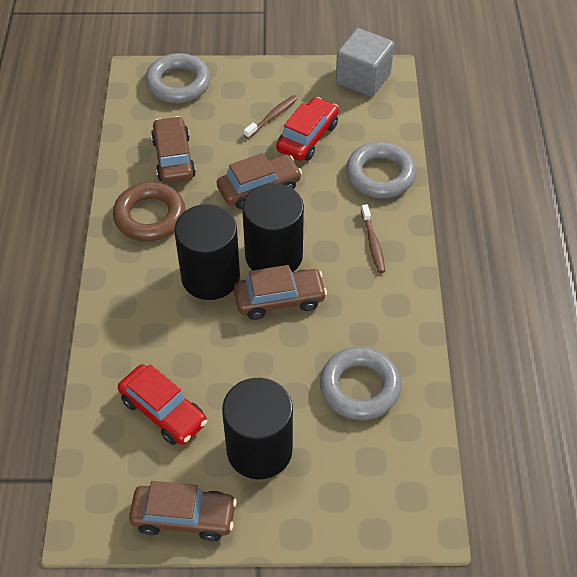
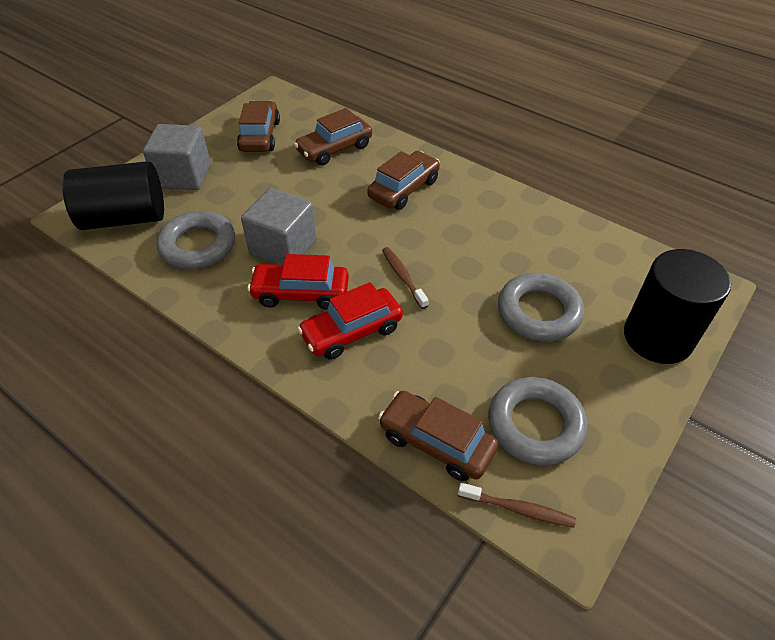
black cylinder: [174,204,240,300] [222,378,293,479] [242,183,304,272] = 3 -> [62,161,164,230] [624,249,731,364] = 2
brown ring: [113,182,185,241] = 1 -> none = 0
grey cube: [336,28,394,97] = 1 -> [143,124,211,190] [241,188,317,265] = 2

